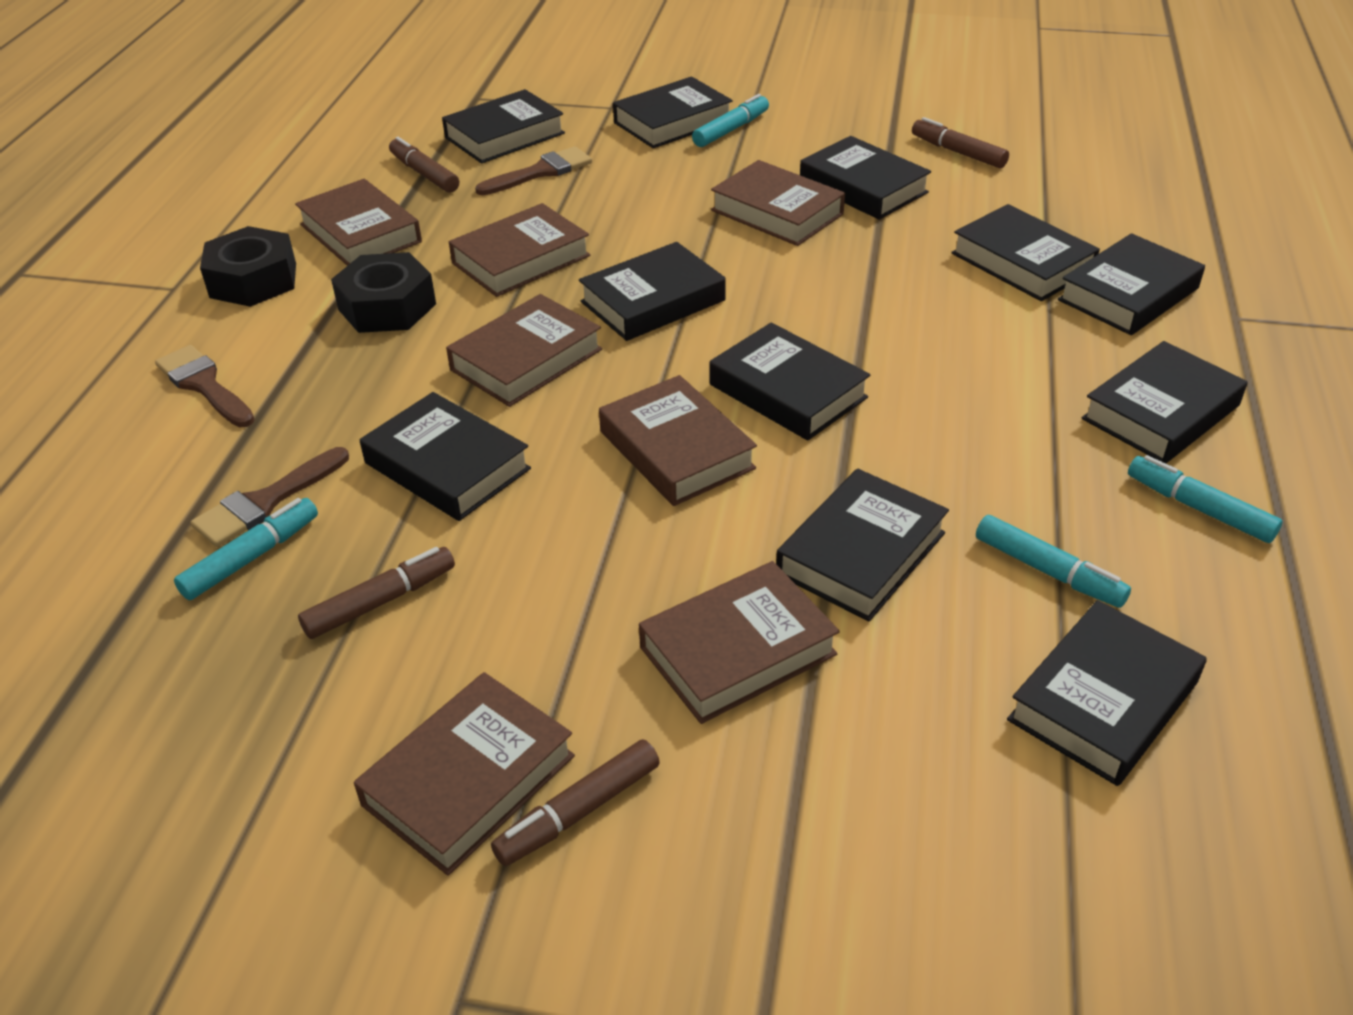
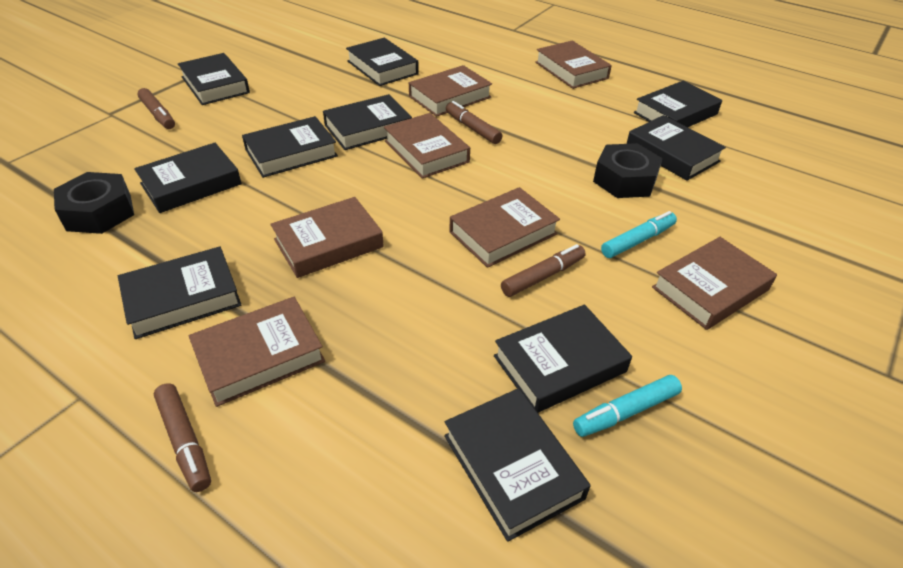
black book: [360,392,531,521] [442,89,565,163] [579,242,726,341] [613,76,733,148] [710,322,870,440] [776,469,949,621] [800,136,931,220] [951,204,1100,301] [1007,600,1207,786] [1058,233,1205,335] [1082,341,1247,463] = 11 -> [118,246,241,339] [134,143,242,213] [178,53,250,105] [242,116,338,178] [323,94,412,150] [346,38,419,86] [444,388,590,542] [494,305,632,413] [627,115,726,181] [634,81,722,127] = 10
brown brush: [155,345,255,427] [191,447,349,547] [475,146,592,195] = 3 -> none = 0
turquoise marker: [174,498,318,600] [692,94,769,147] [976,515,1131,608] [1128,455,1283,543] = 4 -> [573,375,682,437] [601,211,677,258] = 2

